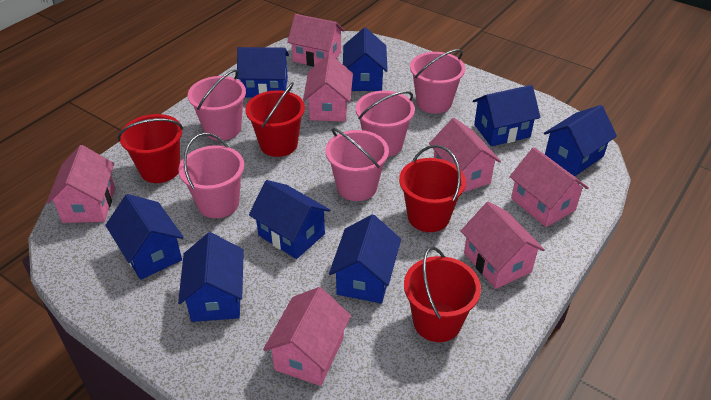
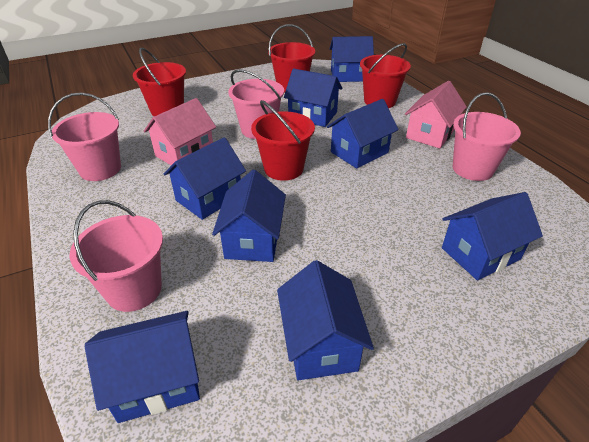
pink bucket: [178,133,244,218] [188,70,246,141] [326,128,389,201] [356,91,415,157] [410,49,465,114] = 5 -> [48,92,121,181] [70,200,163,312] [228,69,284,139] [453,92,521,181] = 4
pink house: [46,145,115,223] [263,287,351,386] [287,14,345,67] [303,54,353,122] [429,118,501,192] [461,201,545,289] [509,147,589,227] = 7 -> [144,98,216,165] [405,81,467,149] = 2

